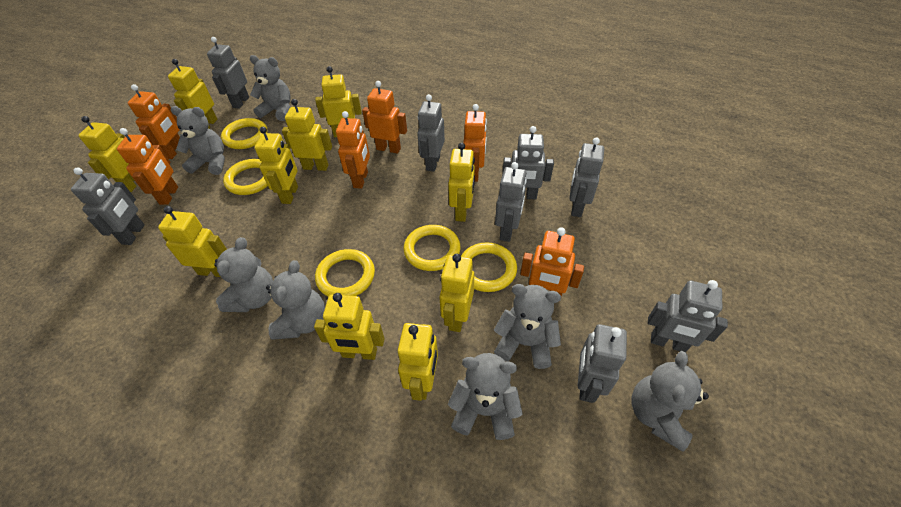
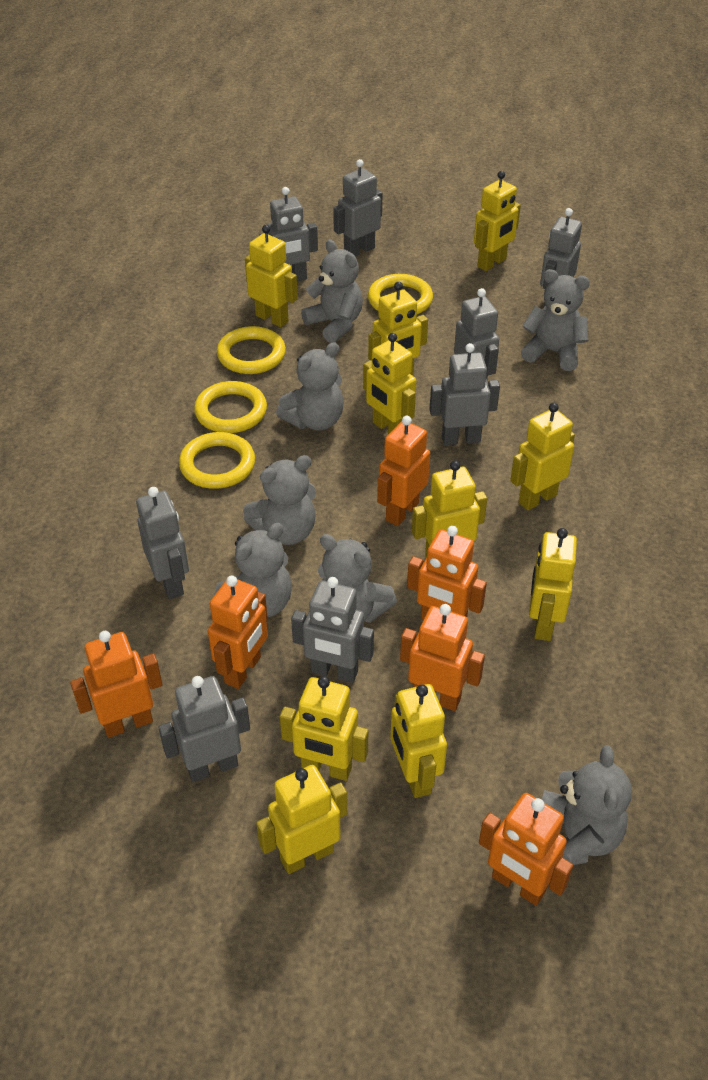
yellow ring: [221,118,268,149] [223,159,268,195] [315,249,375,297] [403,225,460,271] [461,242,517,292] = 5 -> [179,432,255,489] [194,381,267,433] [217,326,286,374] [368,274,433,314] = 4

